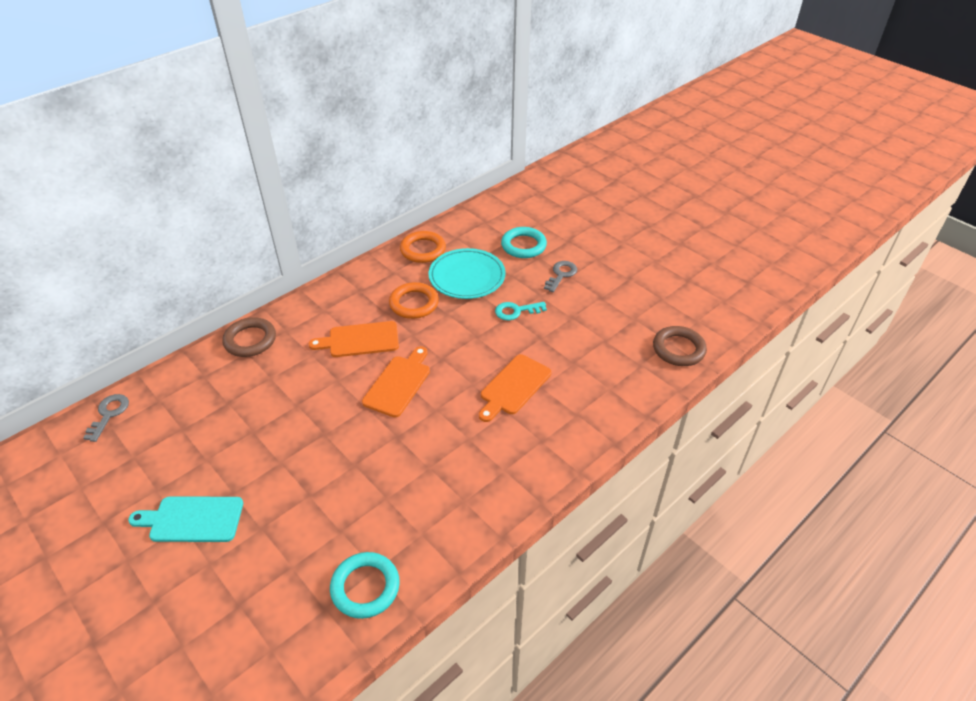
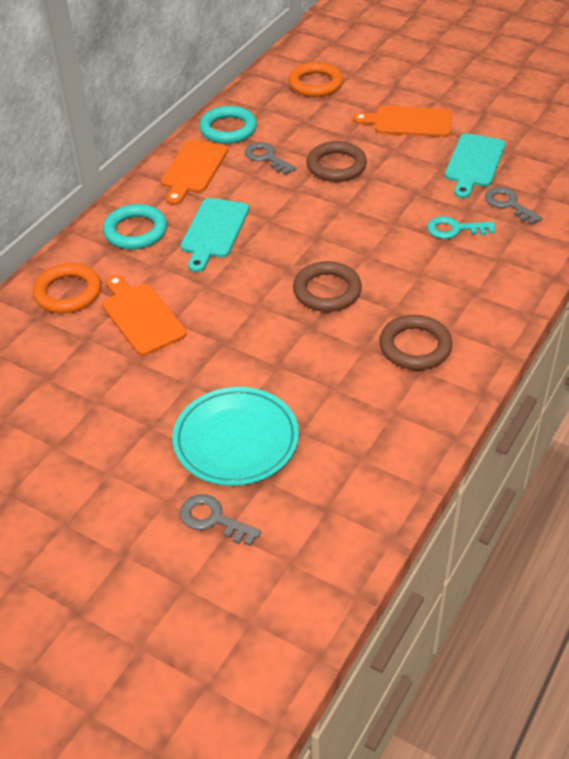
brown ring: [222,317,276,357] [653,326,707,366] = 2 -> [293,261,362,312] [306,141,367,182] [379,315,453,370] = 3
grey key: [83,394,129,442] [544,261,577,292] = 2 -> [180,494,261,546] [245,142,296,175] [485,187,543,225] = 3
turquoise cutting board: [128,496,243,542] = 1 -> [181,198,249,272] [445,133,506,198] = 2

